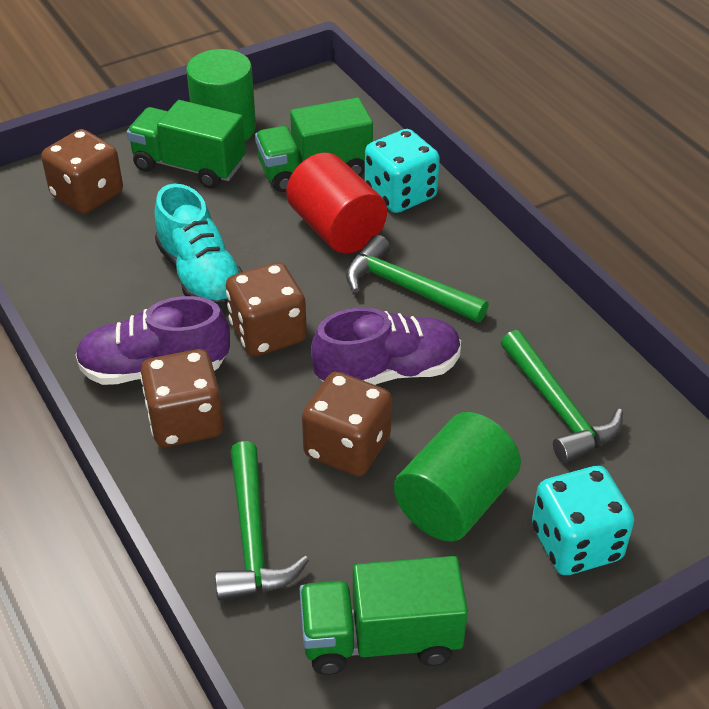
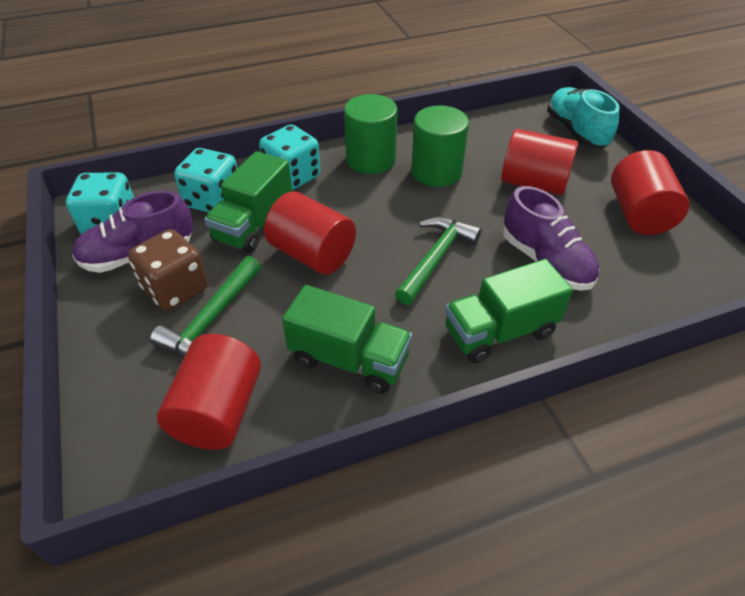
brown dice: [41,129,123,214] [140,349,223,447] [226,262,307,356] [302,371,392,476] = 4 -> [128,229,208,311] = 1
green hammer: [215,441,309,601] [346,235,489,323] [501,330,623,463] = 3 -> [150,256,261,356] [395,217,481,305] = 2
red cylinder: [286,153,387,253] = 1 -> [157,334,261,450] [264,191,356,274] [501,129,578,195] [611,150,689,235] = 4
turquoise dice: [365,129,440,213] [532,466,634,575] = 2 -> [66,172,134,234] [174,148,237,213] [259,124,321,190] = 3

